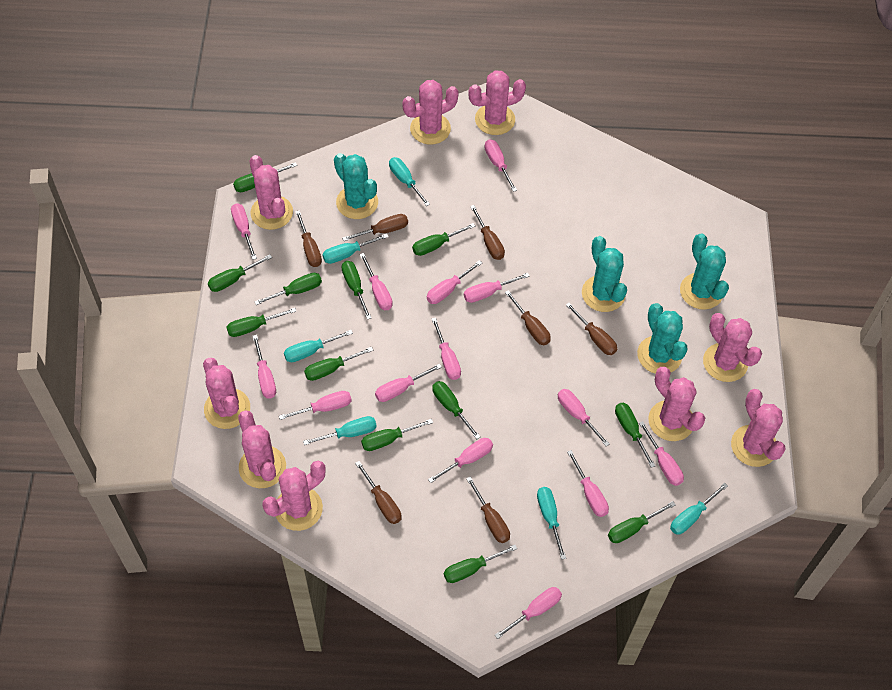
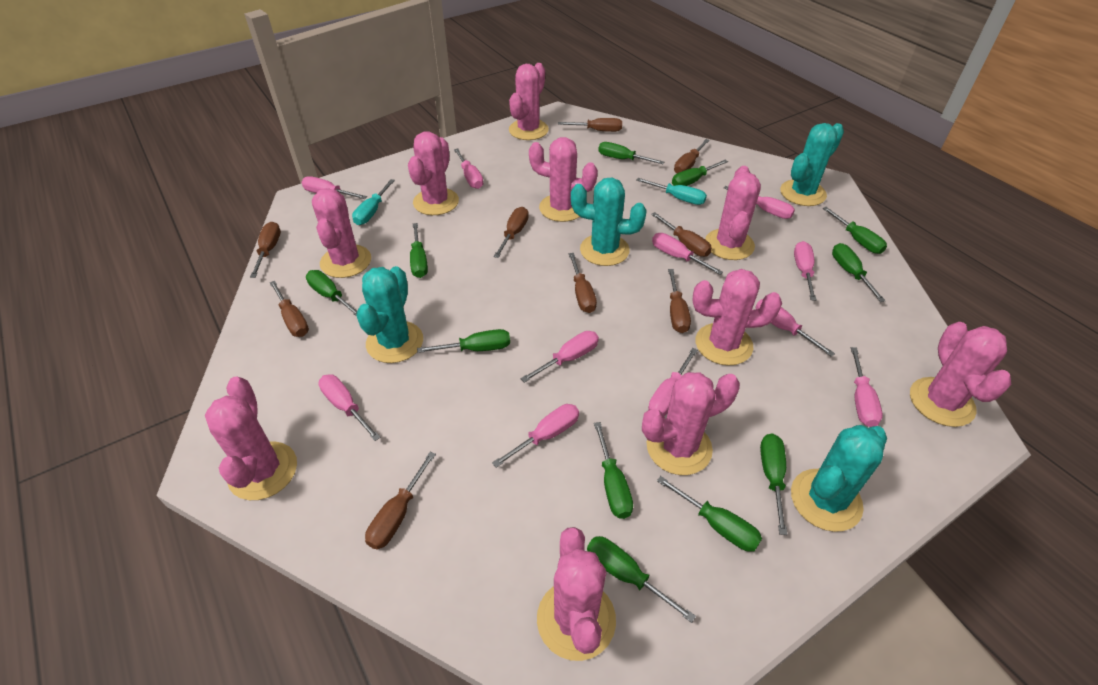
brown screwdriver: [295,210,322,267] [342,214,408,241] [355,461,402,524] [466,476,510,543] [470,205,505,260] [505,290,551,345] [566,303,617,355] = 7 -> [250,222,281,278] [269,281,309,337] [365,452,436,550] [493,207,529,258] [558,118,622,132] [569,253,597,313] [651,212,712,257] [668,269,691,333] [674,139,710,173] = 9
green screwdriver: [208,254,272,292] [226,308,296,337] [233,162,297,192] [254,273,322,305] [304,347,373,381] [342,261,371,320] [361,419,433,451] [412,223,476,256] [432,381,480,439] [444,545,517,583] [608,501,676,543] [615,403,655,468] = 12 -> [306,270,357,317] [410,223,428,278] [417,329,510,353] [587,536,696,623] [594,422,633,519] [598,142,664,164] [657,476,762,552] [672,160,728,186] [760,433,787,535] [822,207,887,254] [832,243,886,302] = 11
pink cactus: [203,358,250,429] [238,410,286,488] [249,155,293,230] [262,461,326,531] [402,80,459,145] [468,70,526,135] [648,367,705,441] [703,313,762,382] [731,389,786,467] = 9 -> [205,376,297,500] [312,188,371,278] [408,131,459,215] [509,63,549,140] [529,137,598,222] [537,527,616,661] [642,372,740,475] [692,269,782,366] [705,166,761,260] [910,322,1011,427] = 10
pink screwdriver: [231,203,257,260] [252,335,276,399] [279,391,352,420] [360,253,393,310] [375,364,442,402] [427,260,482,304] [428,438,493,483] [432,318,461,380] [464,273,530,303] [484,139,517,192] [495,587,562,639] [558,389,610,447] [567,450,609,517] [639,421,684,486] = 14 -> [301,176,367,199] [318,374,381,441] [454,149,483,189] [492,404,579,468] [520,331,599,383] [648,348,698,416] [652,233,723,275] [724,186,795,219] [755,299,835,357] [794,241,816,301] [851,347,883,427] = 11
turquoise screwdriver: [284,330,353,362] [303,416,377,445] [322,233,388,264] [389,157,430,206] [537,487,566,560] [670,483,728,535] = 6 -> [352,179,395,225] [636,178,707,205] = 2

